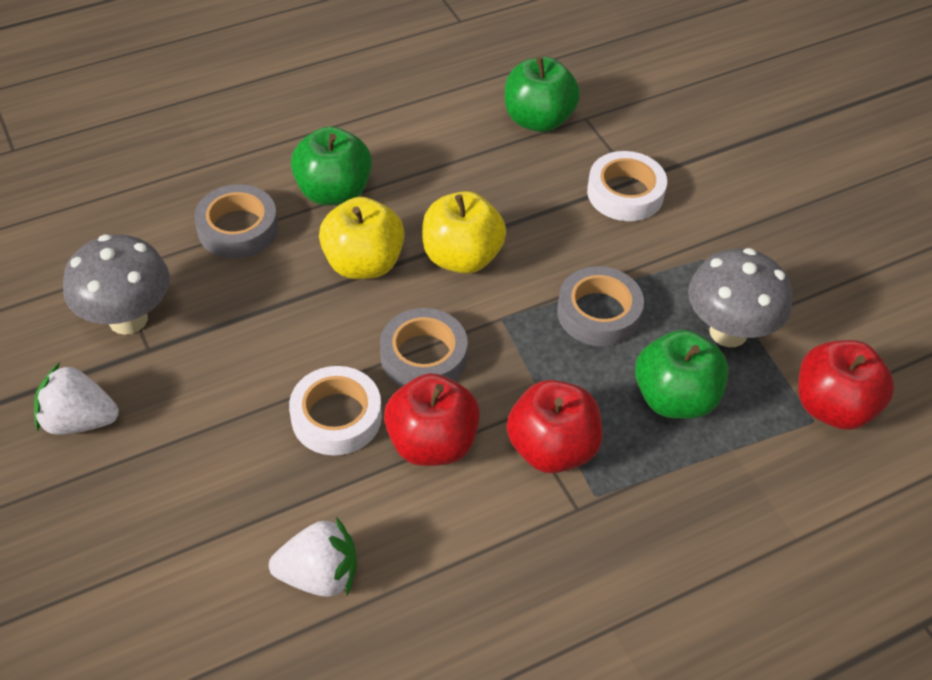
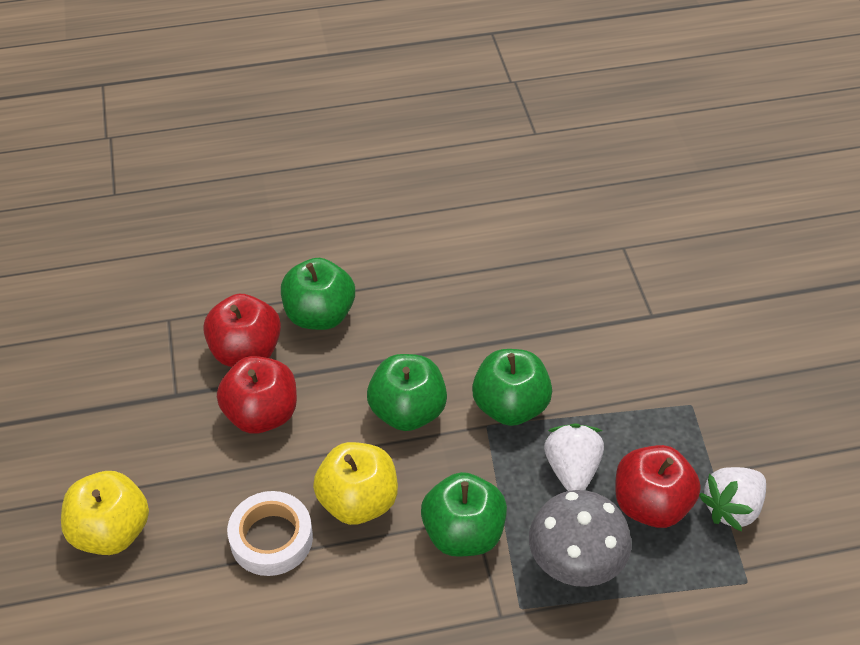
green apple: [291,126,372,206] [505,57,580,132] [635,330,729,419] = 3 -> [281,258,355,330] [367,354,447,431] [421,472,507,557] [472,349,552,426] = 4
grey mushroom: [63,234,170,335] [688,248,792,347] = 2 -> [529,490,631,587] = 1
grey tape: [194,184,278,258] [380,308,468,387] [557,266,644,346] = 3 -> none = 0
white tape: [289,366,382,456] [587,151,667,221] = 2 -> [227,491,313,576] = 1

